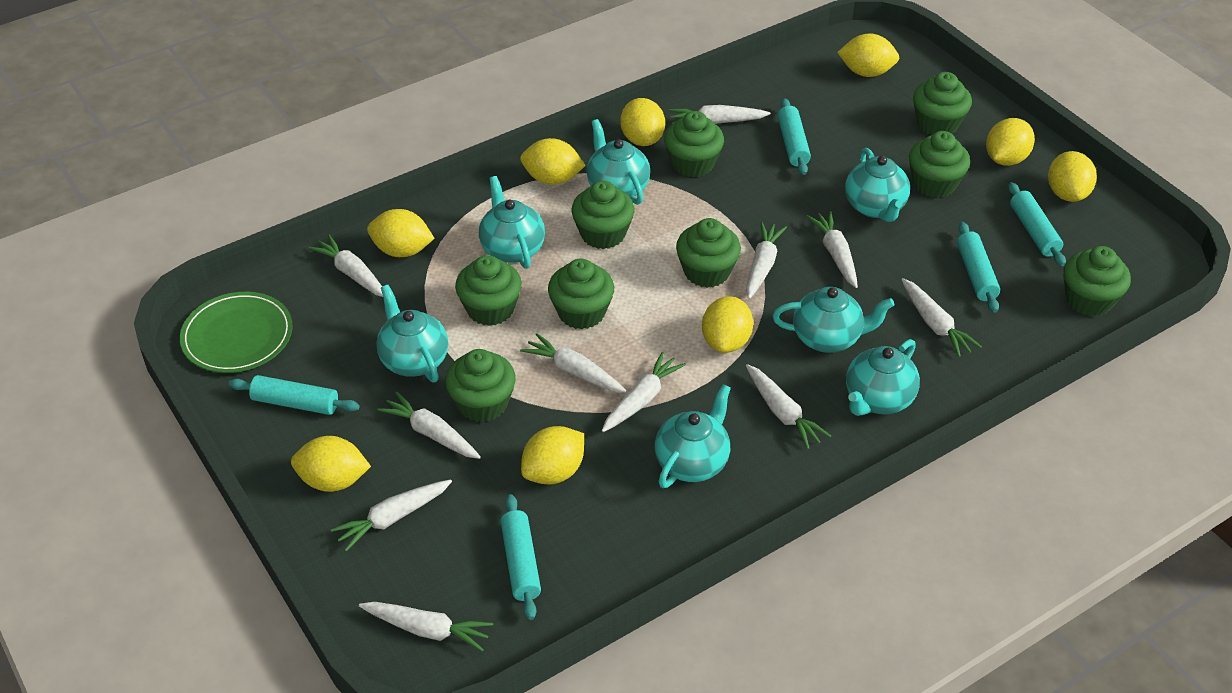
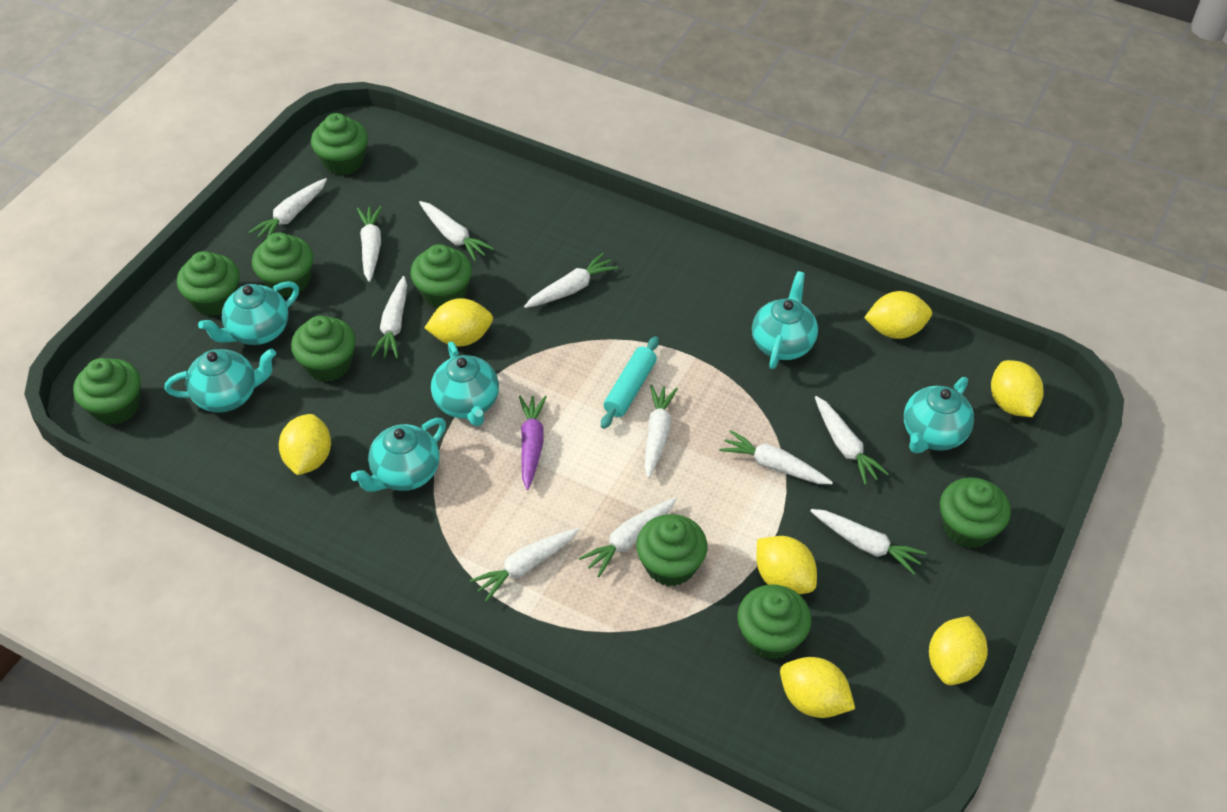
green plate: [180,292,293,373] = 1 -> none = 0
purple carrot: none = 0 -> [519,396,547,490] = 1
turquoise rolling pin: [229,375,360,415] [500,494,541,620] [778,98,811,175] [957,222,1000,313] [1008,182,1066,266] = 5 -> [601,336,659,429] = 1
turquoise teapot: [376,285,448,382] [479,176,545,269] [587,119,650,205] [655,384,731,488] [773,287,894,353] [845,148,910,222] [846,339,920,416] = 7 -> [165,349,276,413] [198,281,299,345] [351,418,446,492] [431,342,499,426] [752,271,818,369] [904,377,974,453] = 6
yellow lemon: [291,436,371,492] [367,209,435,257] [520,138,586,185] [521,426,584,485] [620,98,665,146] [702,296,753,353] [837,34,899,77] [986,118,1035,166] [1048,151,1097,202] = 9 -> [279,414,331,475] [424,298,493,346] [756,536,817,594] [780,657,855,718] [864,291,932,339] [929,616,988,685] [991,360,1044,417] = 7

